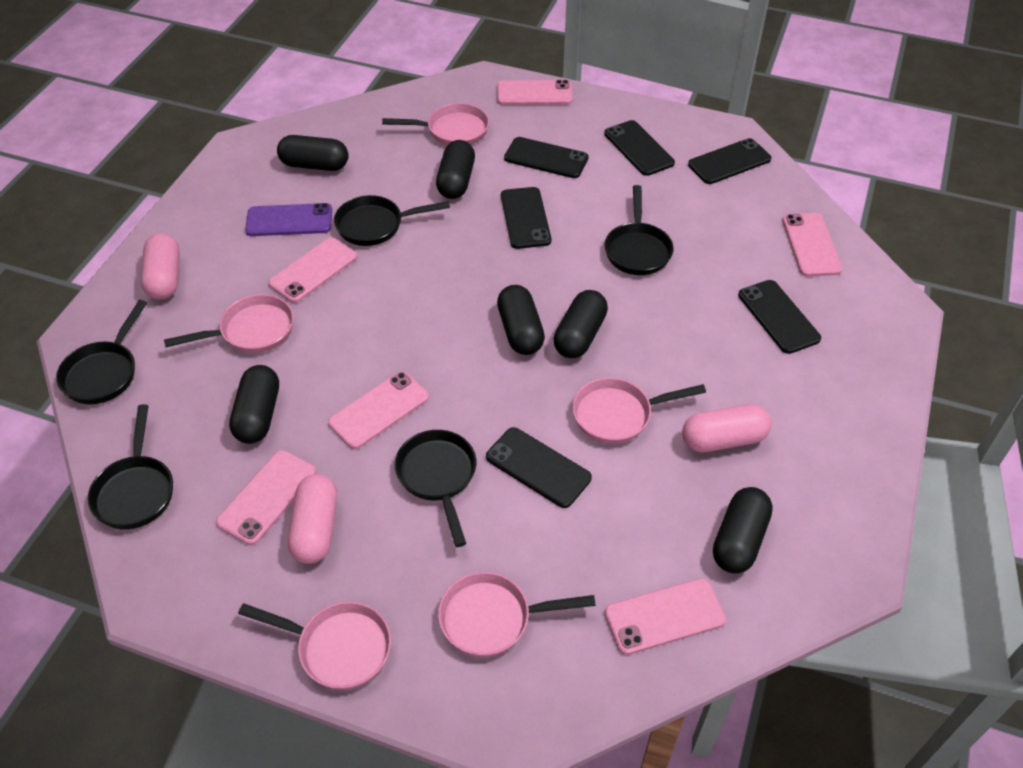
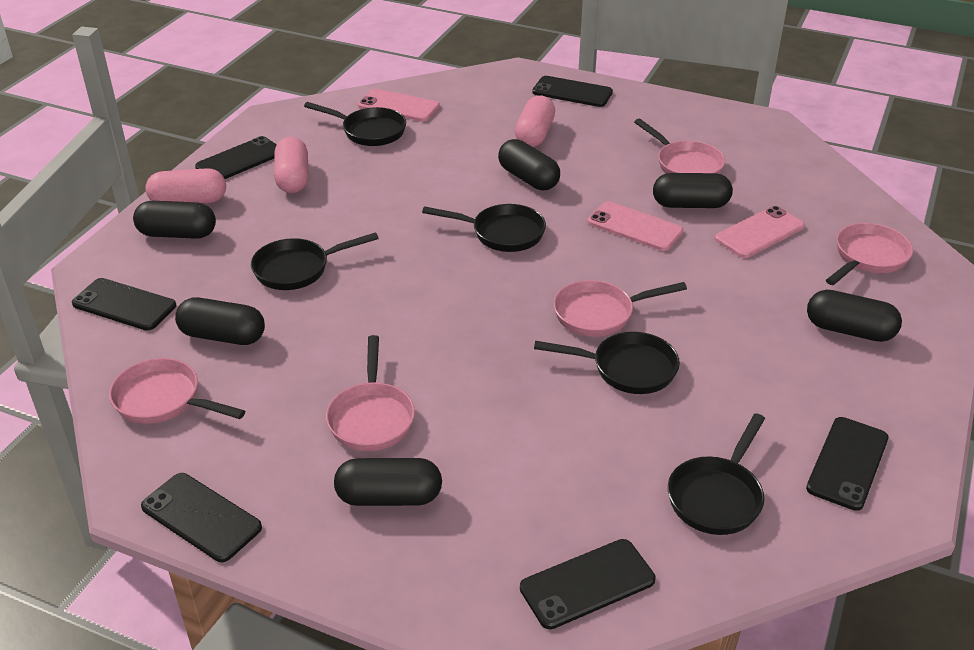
pink phone: [216,450,316,545] [268,238,357,303] [328,371,429,449] [497,80,573,105] [605,578,726,655] [782,213,842,277] = 6 -> [358,89,440,122] [587,201,683,251] [715,206,805,258] = 3
purple phone: [245,203,332,236] = 1 -> none = 0

